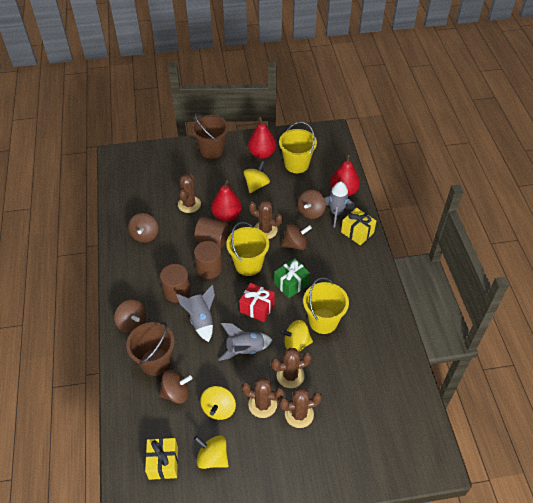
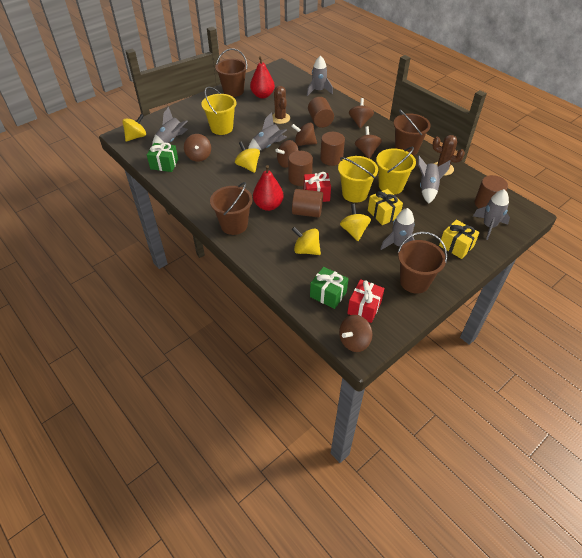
brown bucket: [126,322,175,376] [191,113,229,159] = 2 -> [210,182,253,235] [215,49,247,97] [394,109,431,156] [398,232,447,294] = 4
brown cactus: [178,174,201,213] [242,377,284,418] [249,200,283,239] [271,348,312,388] [279,387,322,428] = 5 -> [272,86,290,124] [432,135,465,176] = 2
brown cylinder: [160,264,191,303] [194,217,229,248] [194,241,223,279] = 3 -> [288,151,313,186] [292,189,323,218] [308,97,334,128] [320,132,345,166] [475,175,508,208] = 5
brown spinning top: [114,300,146,333] [128,213,158,243] [159,370,192,404] [281,223,312,250] [298,190,326,219] = 5 -> [184,134,211,162] [275,140,299,168] [291,123,317,146] [339,315,372,352] [349,98,374,128] [355,126,382,159] = 6
green gift: [274,258,310,298] = 1 -> [147,143,178,172] [310,267,349,309] = 2
grey rocket: [176,284,215,342] [218,323,272,361] [324,182,355,228] = 3 -> [152,107,188,145] [248,112,287,150] [307,55,333,96] [380,208,415,250] [418,155,451,203] [473,189,510,240] = 6
red gift: [239,283,275,322] = 1 -> [304,172,331,202] [347,279,385,323] = 2
red pear: [211,180,242,222] [248,116,276,159] [330,154,360,196] = 3 -> [250,56,275,99] [253,165,284,211] = 2

